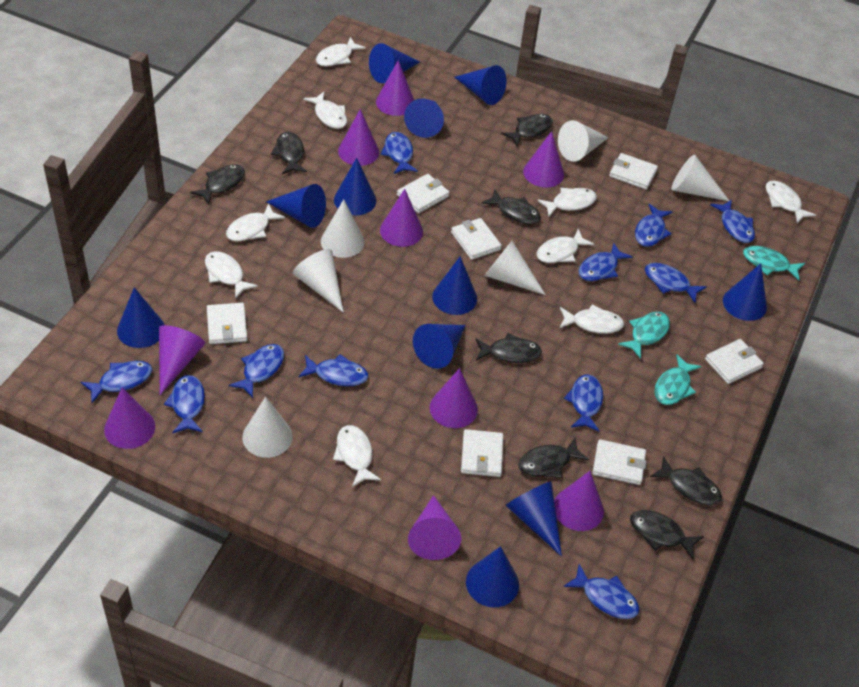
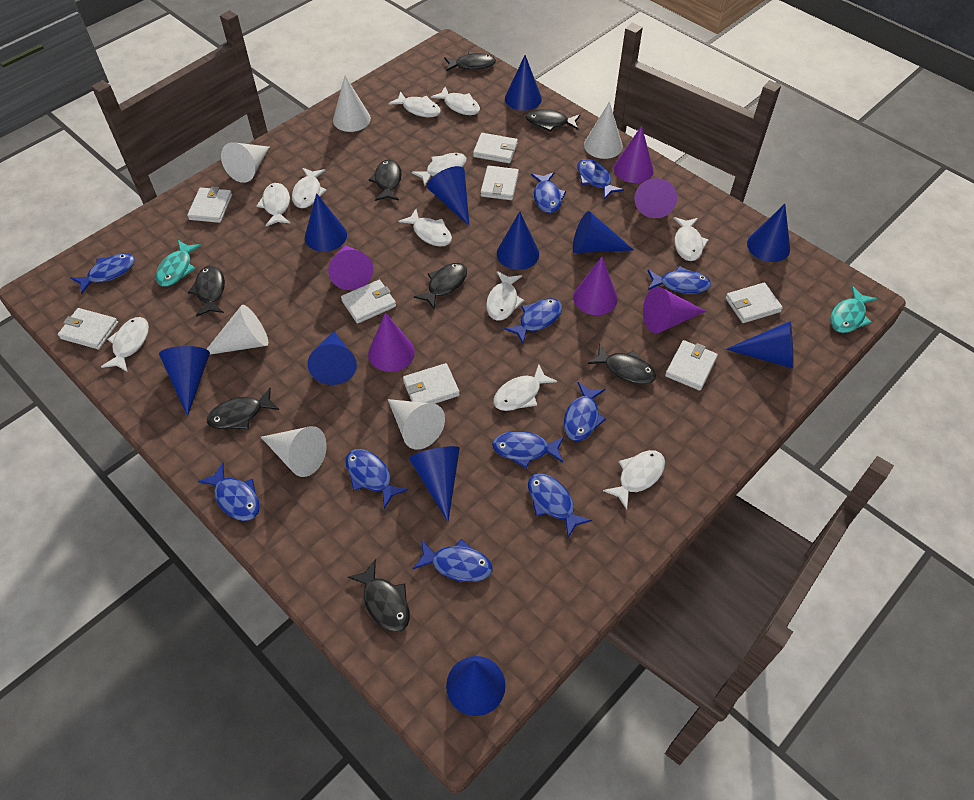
purple cone: [104,387,155,449] [159,325,205,395] [338,109,379,166] [376,60,414,116] [380,189,423,247] [408,495,461,560] [430,368,478,428] [523,131,564,188] [554,471,604,531] = 9 -> [328,245,373,290] [368,313,415,372] [573,257,618,315] [614,126,654,183] [635,178,677,218] [643,287,706,333] = 6
turquoise fish: [618,312,670,359] [654,354,701,405] [743,246,805,281] = 3 -> [156,240,202,286] [830,286,877,333] = 2
white fish: [205,251,258,299] [226,203,285,241] [304,92,347,129] [316,37,366,67] [333,425,381,487] [536,229,594,263] [537,188,597,217] [560,304,624,334] [766,181,816,223] = 9 -> [101,317,149,372] [256,183,291,226] [292,168,327,208] [389,91,441,117] [398,209,452,246] [412,153,467,186] [431,87,480,115] [486,271,524,321] [493,365,557,411] [603,450,665,510] [673,217,709,261] = 11
white wallet: [207,303,248,344] [397,174,450,213] [451,218,502,260] [461,429,503,477] [592,439,647,485] [609,153,658,190] [705,339,764,384] = 7 -> [58,308,118,349] [187,187,232,223] [341,280,396,324] [403,363,460,404] [473,133,518,163] [481,166,519,200] [665,340,718,391] [725,283,783,323] = 8

